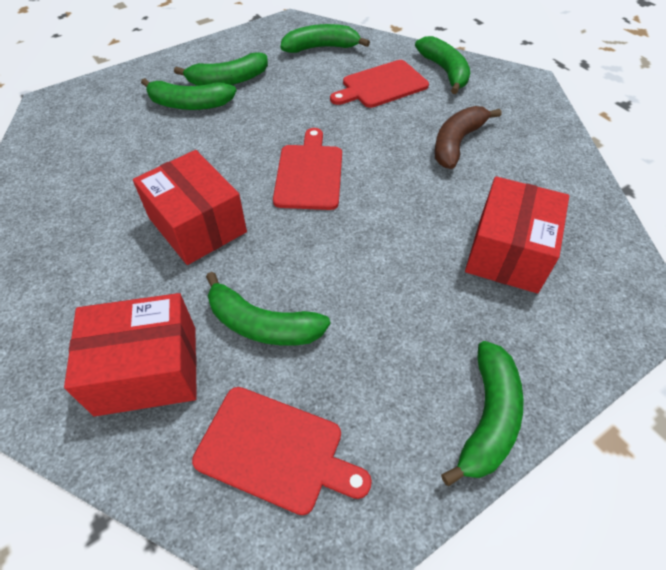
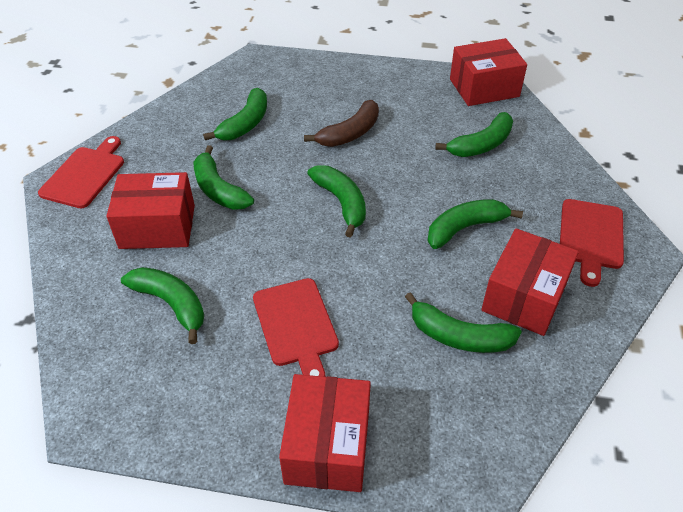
green banana: [141,78,237,110] [174,52,268,86] [206,272,330,346] [280,24,370,53] [415,36,470,94] [441,341,524,486] = 6 -> [121,267,204,344] [194,145,254,210] [203,88,267,140] [307,165,366,237] [405,292,522,353] [428,199,523,249] [435,112,513,157] = 7
red box: [64,293,197,416] [133,150,247,265] [465,176,569,293] = 3 -> [106,172,195,249] [279,374,371,492] [450,38,527,106] [481,228,579,336] = 4

